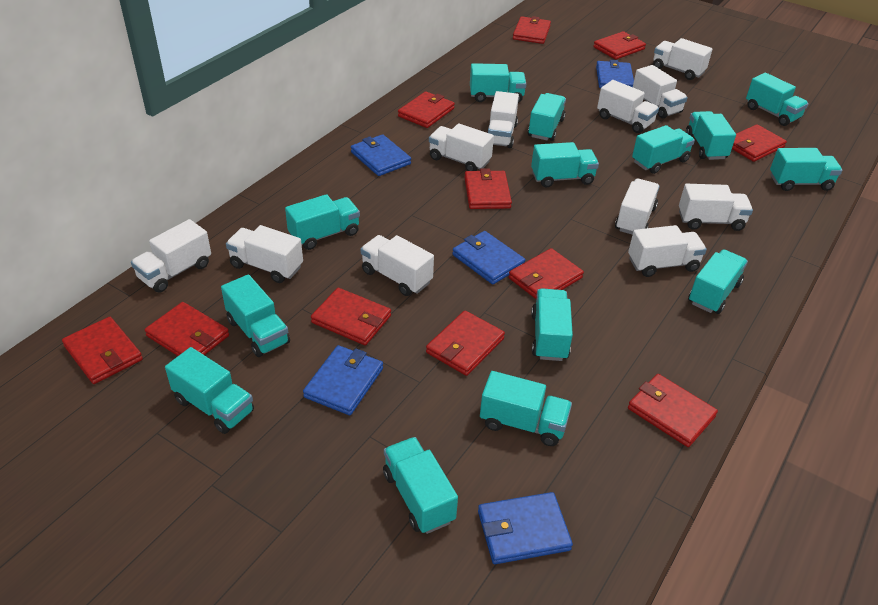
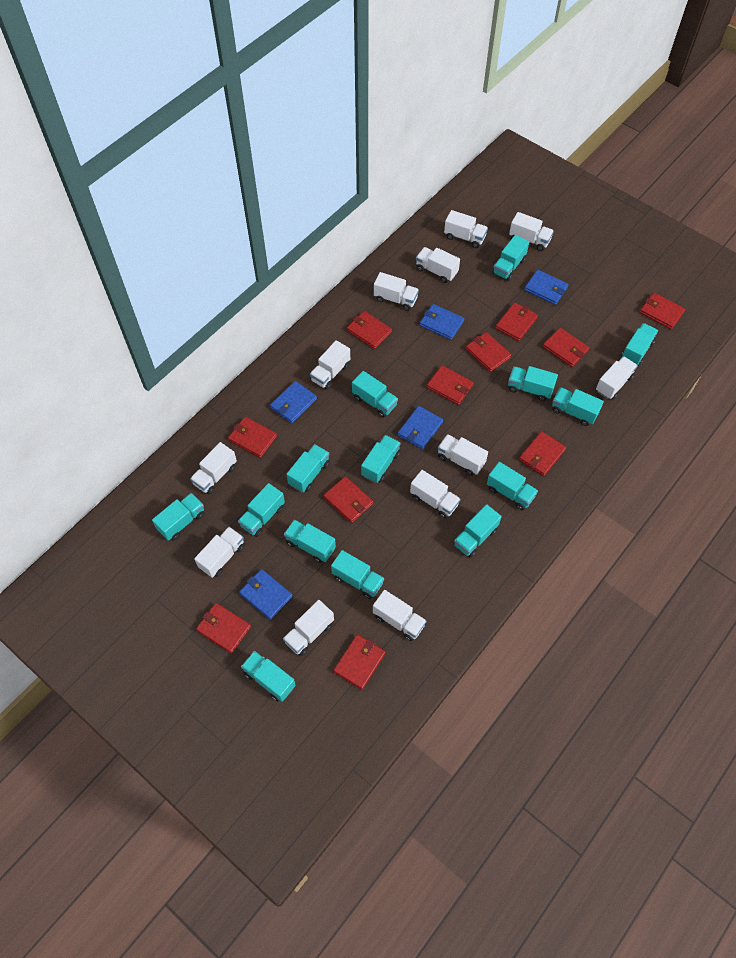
white truck: [131,219,211,292] [226,225,303,283] [361,235,434,296] [429,123,494,171] [488,91,519,148] [597,80,659,133] [615,179,660,235] [628,225,707,277] [633,65,688,118] [653,38,713,80] [679,184,753,231] = 11 -> [190,442,237,495] [194,527,245,578] [283,600,334,656] [310,340,350,389] [373,590,426,641] [374,272,419,311] [410,470,461,519] [416,247,460,283] [438,434,488,476] [444,210,488,248] [509,212,554,251] [596,356,638,400] = 12

